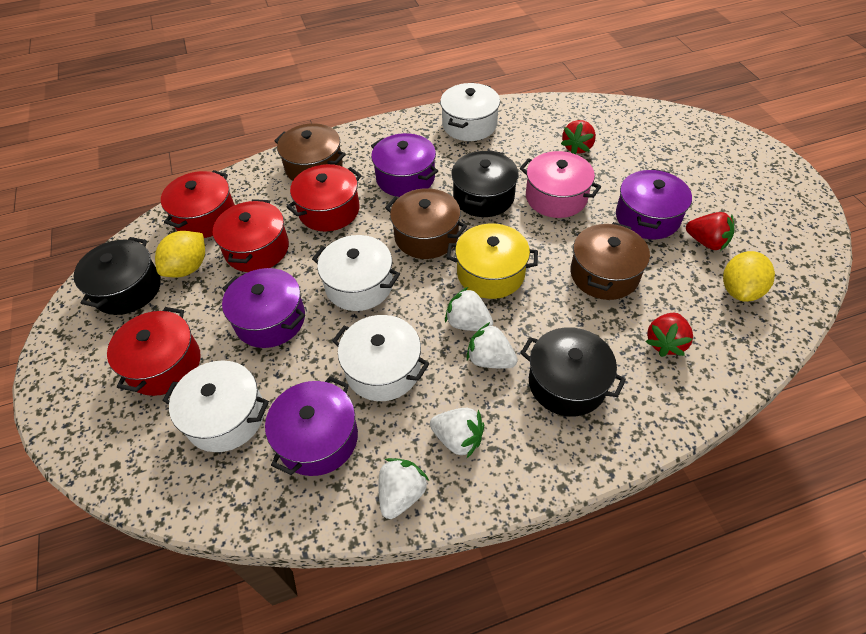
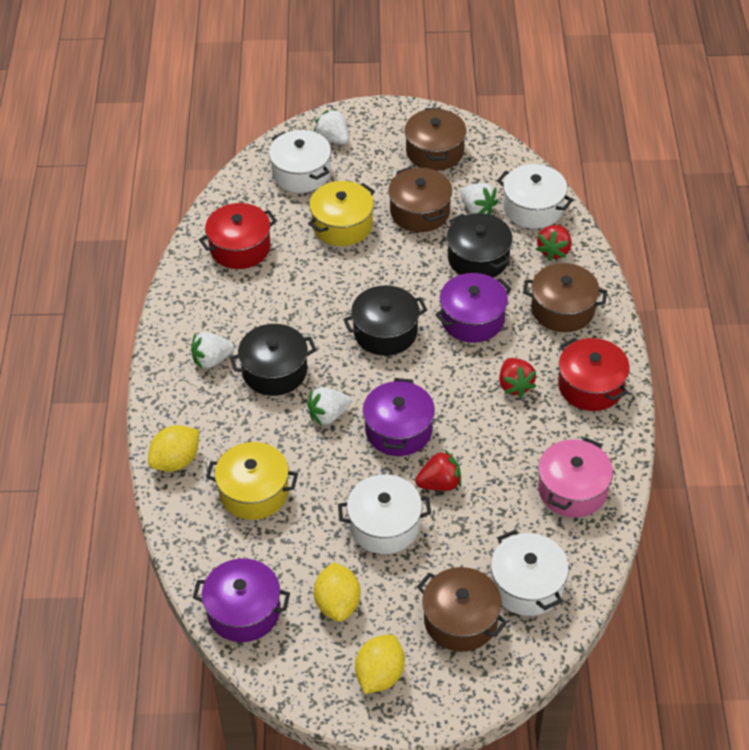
brown pot: [274,123,346,181] [385,188,467,259] [571,222,650,300] = 3 -> [388,167,452,232] [405,108,466,171] [417,567,507,652] [523,263,607,332] = 4
purple pot: [222,268,305,348] [265,377,358,476] [371,133,438,197] [616,169,692,239] = 4 -> [192,558,290,642] [363,378,435,456] [435,273,511,343] = 3
red pot: [107,307,201,396] [161,170,235,238] [213,199,289,272] [286,164,362,231] = 4 -> [199,203,277,269] [558,338,630,411] = 2
yellow lemon: [155,231,205,277] [723,251,775,302] = 2 -> [148,425,199,472] [314,562,361,622] [355,635,405,694] = 3
yellow pot: [446,224,538,299] = 1 -> [206,442,298,520] [308,181,375,246] = 2

